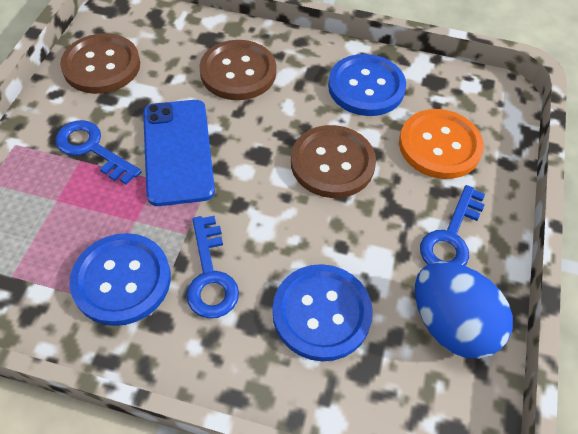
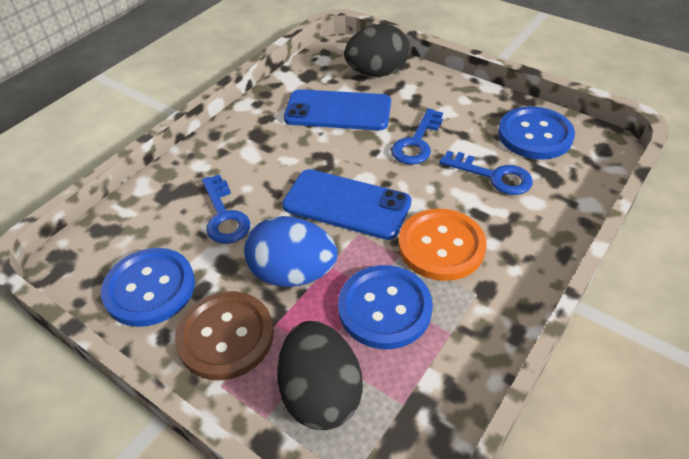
black egg: none = 0 -> [277,321,363,430] [344,24,409,77] = 2
blue phone: [143,100,215,206] = 1 -> [282,169,411,240] [284,89,391,130] = 2
brown button: [60,33,140,94] [199,40,276,100] [291,125,376,198] = 3 -> [175,291,274,380] = 1

